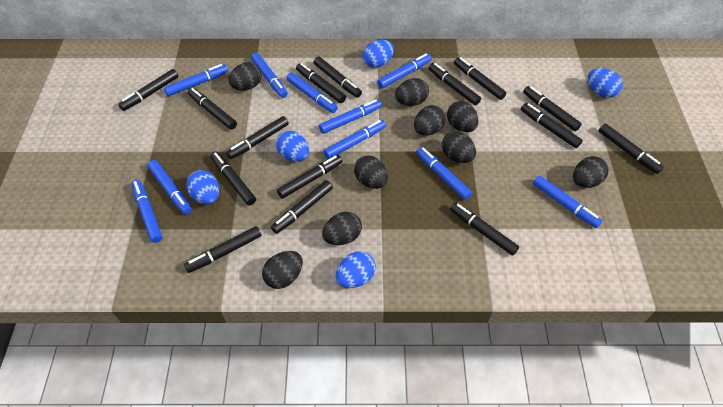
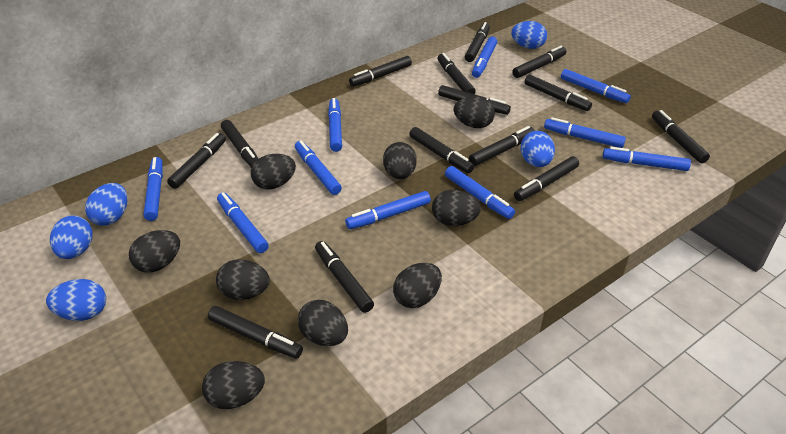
black marker: [118,69,178,111] [184,226,262,273] [188,88,237,130] [210,152,256,205] [226,116,289,159] [271,180,333,234] [277,155,343,199] [296,63,346,103] [313,57,362,98] [429,63,481,105] [450,202,519,255] [454,57,506,100] [521,103,583,148] [523,86,582,131] [599,124,664,174] = 15 -> [167,133,226,189] [208,306,303,359] [221,120,259,168] [315,241,374,313] [349,56,412,87] [409,127,474,173] [437,53,476,94] [438,85,511,115] [465,22,490,62] [469,126,535,166] [512,46,567,78] [514,156,579,201] [525,75,592,111] [652,110,710,163] = 14

